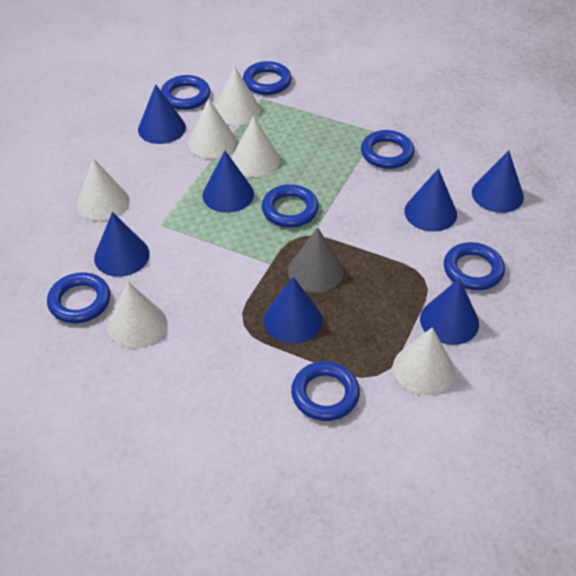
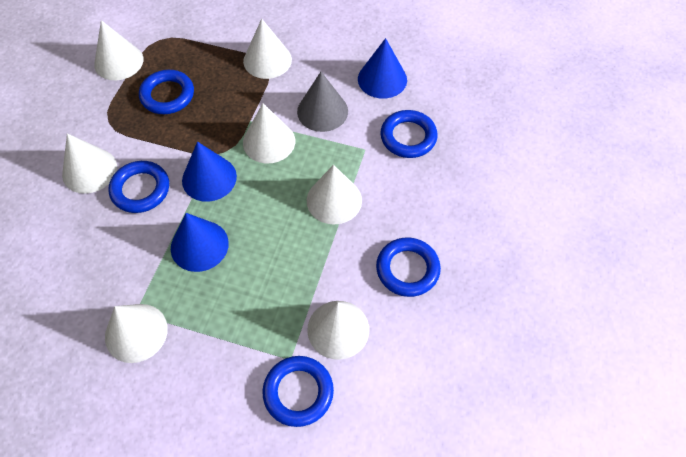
blue cone: [94,212,150,277] [138,84,186,144] [202,150,254,213] [264,277,322,343] [404,168,457,232] [420,278,479,345] [472,150,524,213] = 7 -> [171,213,229,272] [182,142,237,202] [358,38,407,99] = 3
blue ring: [47,273,110,323] [161,75,210,110] [243,61,292,95] [262,184,319,228] [291,361,360,421] [361,130,414,169] [444,242,505,290] = 7 -> [109,161,169,213] [139,70,194,114] [263,356,334,427] [376,238,441,297] [380,110,438,158] = 5
white cone: [77,158,129,221] [108,282,167,349] [188,98,237,159] [215,67,261,125] [231,116,280,177] [393,327,455,395] = 6 -> [62,133,117,194] [94,20,144,80] [105,304,168,363] [243,19,292,79] [243,103,295,163] [307,165,362,225] [307,301,369,360] = 7

